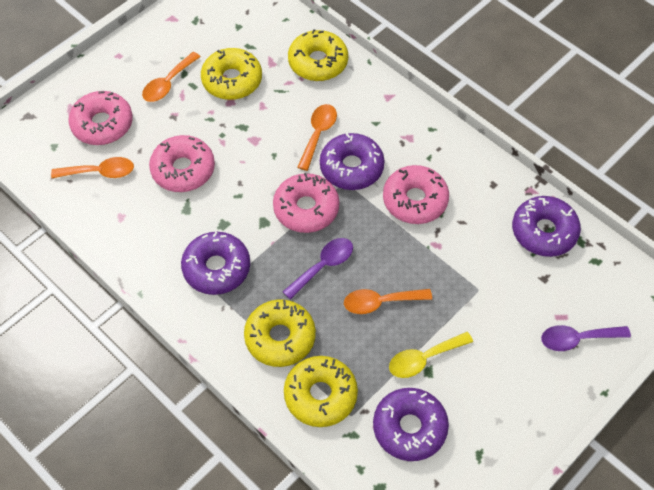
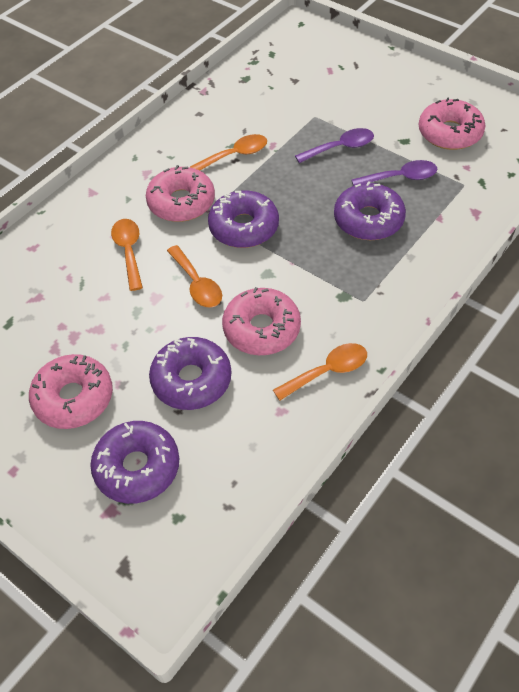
yellow donut: [201,48,262,100] [244,299,316,367] [284,356,358,427] [288,29,348,81] = 4 -> none = 0
yellow spoon: [389,332,473,378] = 1 -> none = 0

